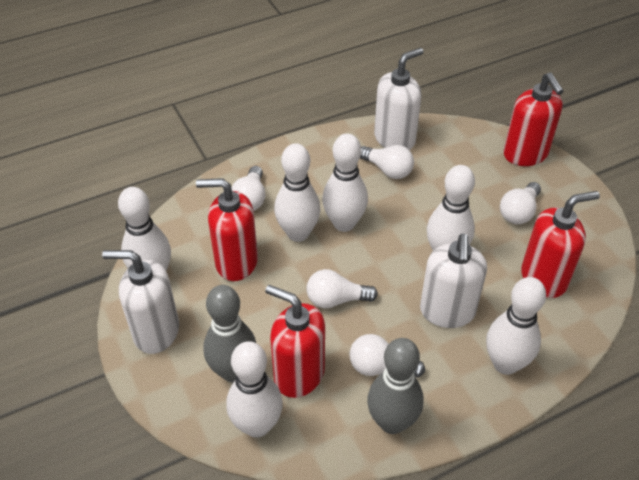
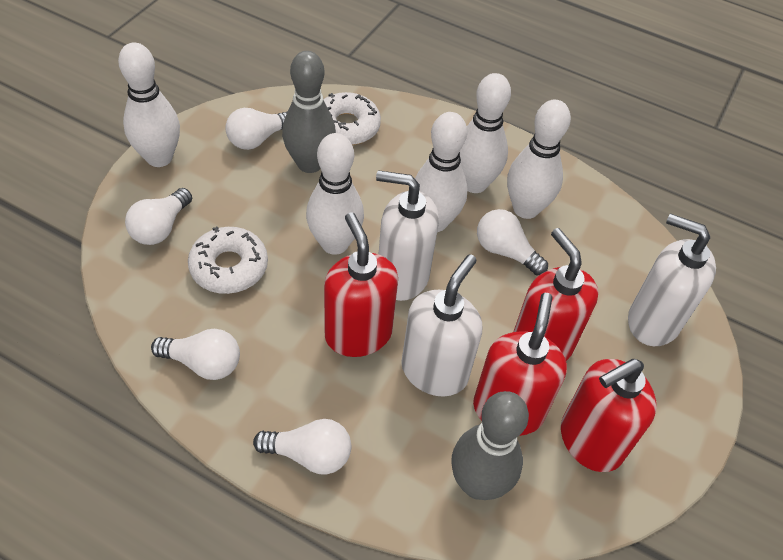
white bowling pin: [118,187,171,270] [226,341,283,438] [274,143,321,242] [322,134,368,232] [427,165,475,251] [486,277,546,375] = 6 -> [118,42,180,167] [306,133,364,255] [415,112,468,232] [460,73,511,193] [507,100,571,219] = 5
white donut: none = 0 -> [188,227,268,294] [323,92,381,145] = 2

